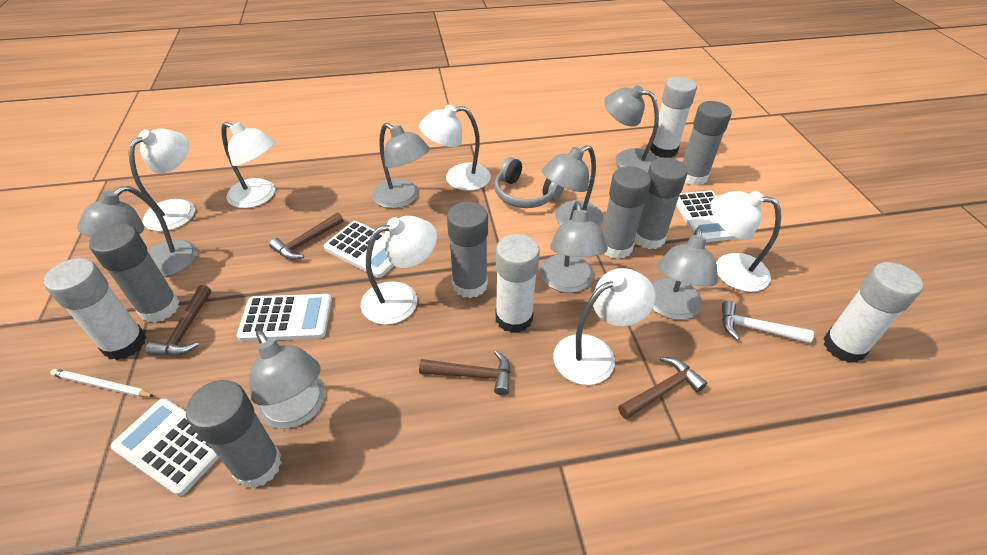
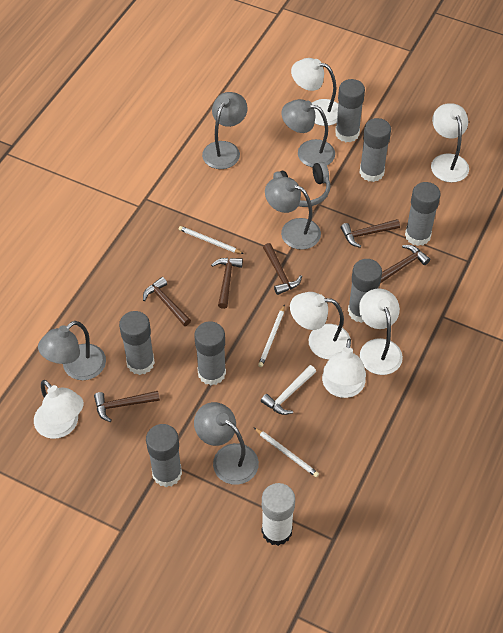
brown hammer: [146,285,211,356] [269,212,343,260] [419,350,511,395] [618,357,707,419] = 4 -> [94,391,160,422] [143,277,191,326] [211,258,243,309] [263,243,302,295] [341,219,400,248] [380,245,430,284] = 6
grey glue stick: [89,224,179,323] [186,380,282,488] [447,202,488,298] [603,166,651,259] [634,158,687,249] [682,101,732,186] = 6 -> [119,311,155,375] [146,424,182,487] [194,321,226,385] [335,79,365,143] [348,259,382,323] [360,118,391,182] [405,182,441,246] = 7
grey lamp: [77,186,197,277] [249,330,325,429] [372,123,430,209] [540,201,608,293] [542,145,604,227] [604,85,659,173] [651,227,718,320] = 7 -> [38,321,106,380] [194,402,259,485] [202,92,248,169] [265,177,321,250] [281,99,335,167] = 5
white calculator: [111,398,219,496] [237,294,332,342] [324,221,394,278] [676,191,738,242] = 4 -> none = 0
white glue stick: [44,258,146,360] [496,234,540,333] [650,77,697,158] [823,262,923,363] = 4 -> [262,483,295,546] = 1
white pencil: [50,369,154,397] = 1 -> [179,226,244,254] [254,428,319,477] [258,305,285,367] = 3

